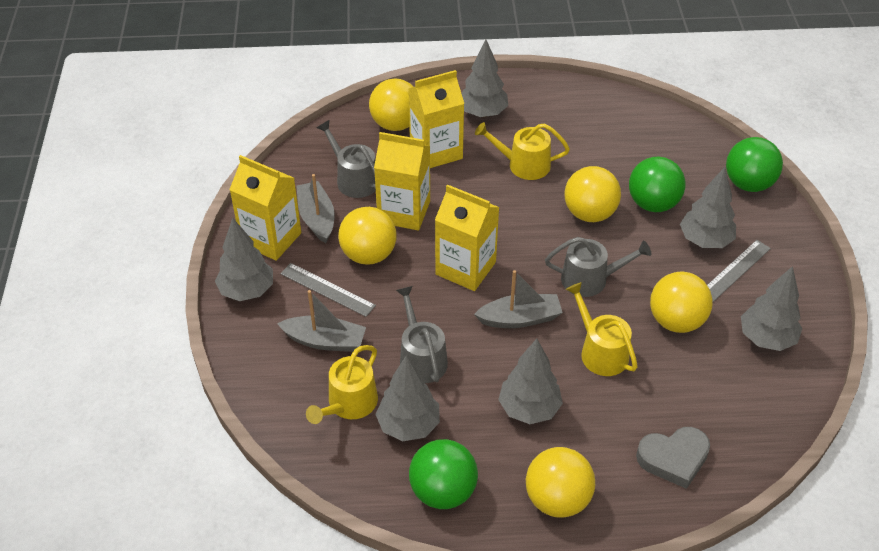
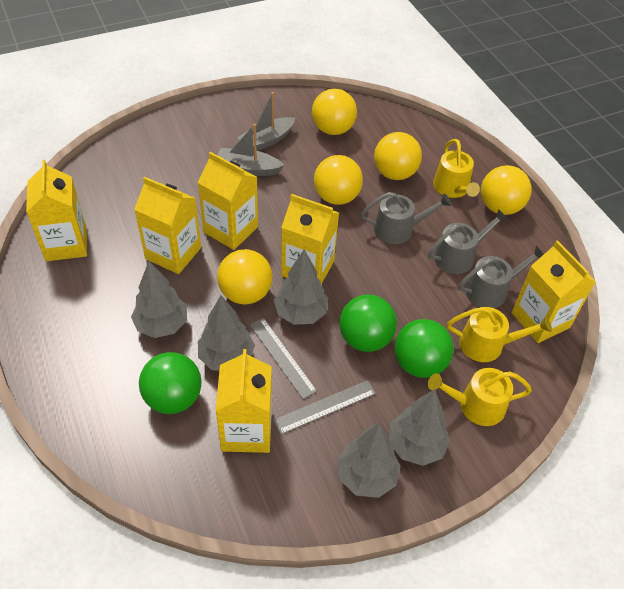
grey boat: [277,290,366,352] [296,174,335,243] [474,270,563,328] = 3 -> [218,124,284,176] [237,92,295,151] = 2
grey heart: [636,427,710,489] = 1 -> none = 0
grey tree: [215,218,273,301] [375,356,440,441] [462,40,508,117] [498,339,563,424] [680,167,736,248] [741,266,802,351] = 6 -> [131,261,187,338] [198,296,255,371] [274,249,328,325] [337,423,401,498] [389,390,450,466] = 5
yellow carton: [229,155,301,261] [374,132,430,230] [408,70,464,168] [435,184,499,291] = 4 -> [26,160,87,261] [134,177,201,274] [198,152,258,250] [216,349,272,453] [281,194,339,284] [512,240,596,343] = 6

